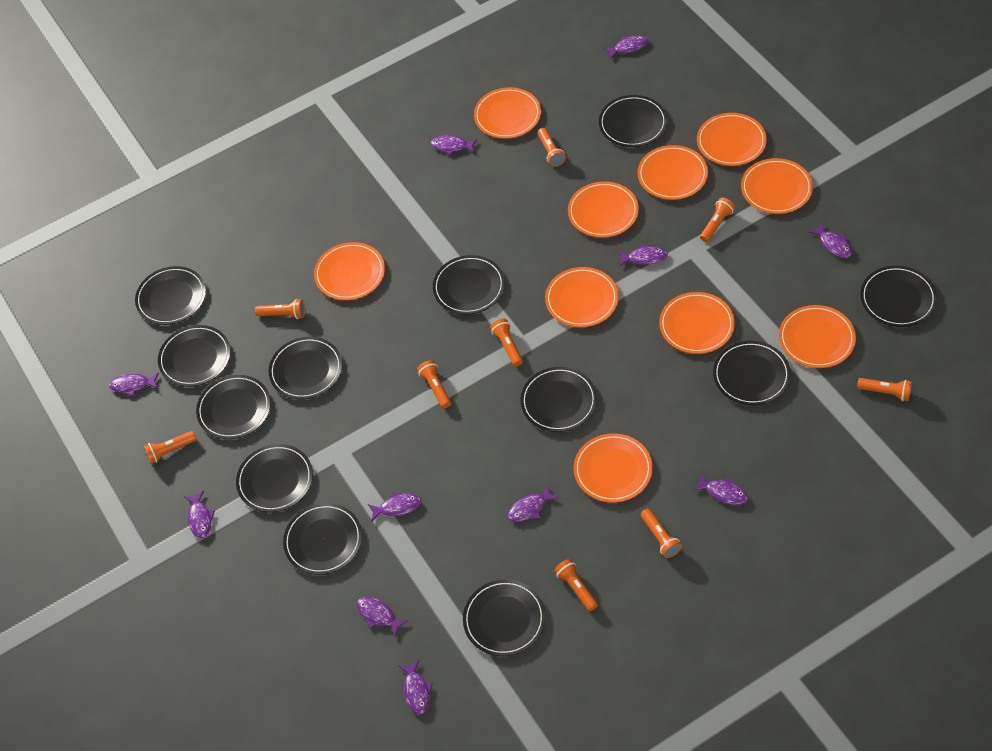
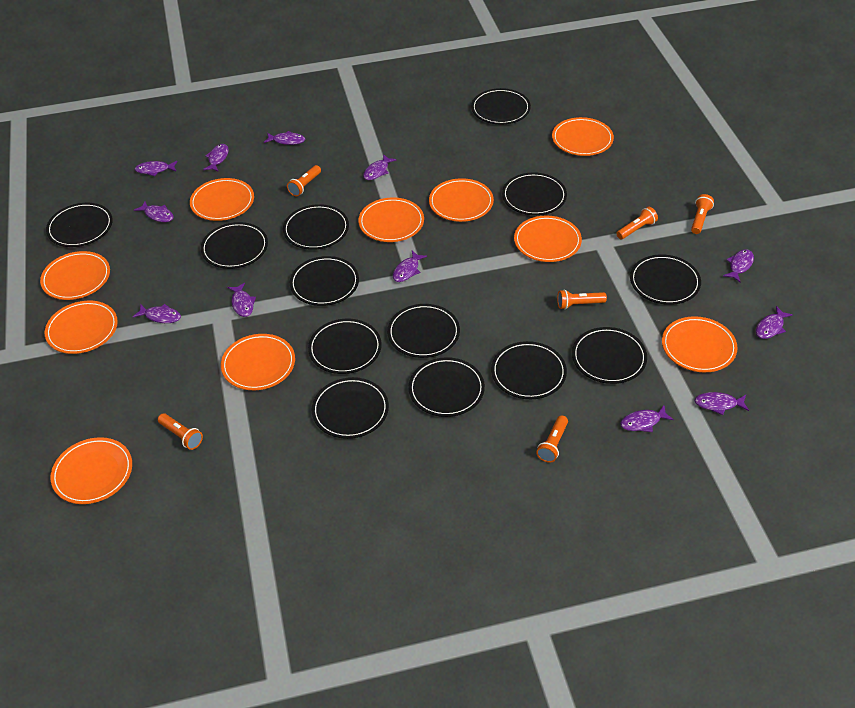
black plate: [135,266,206,325] [158,325,231,387] [196,375,271,439] [236,444,313,512] [269,337,342,399] [283,503,362,575] [433,255,505,314] [463,579,546,656] [521,367,597,432] [599,95,667,147] [713,341,791,405] [860,266,937,327] = 12 -> [46,203,113,247] [201,222,268,269] [283,204,349,250] [290,256,359,306] [308,319,382,374] [312,377,389,439] [387,304,460,358] [408,357,485,417] [471,88,531,125] [491,341,567,399] [502,172,567,215] [572,327,647,384] [630,255,701,305] = 13
orange flashlight: [144,431,197,464] [255,299,305,319] [417,360,451,408] [490,319,523,366] [538,128,566,167] [554,559,598,611] [641,509,682,558] [700,198,735,242] [857,378,912,401] = 9 -> [158,413,203,450] [287,165,321,196] [536,415,568,463] [557,290,607,310] [616,207,658,239] [691,194,714,234] = 6
purple fish: [109,373,159,397] [184,491,215,538] [357,597,408,637] [368,492,421,522] [399,660,433,714] [431,136,477,156] [508,485,559,522] [604,35,649,59] [618,244,668,266] [693,474,748,505] [809,223,852,258] = 11 -> [133,304,181,323] [134,201,174,222] [135,161,177,176] [203,144,229,172] [227,283,256,317] [264,131,305,145] [363,154,397,180] [393,251,427,282] [620,405,674,432] [695,392,749,415] [723,249,754,282] [756,306,793,339] = 12

